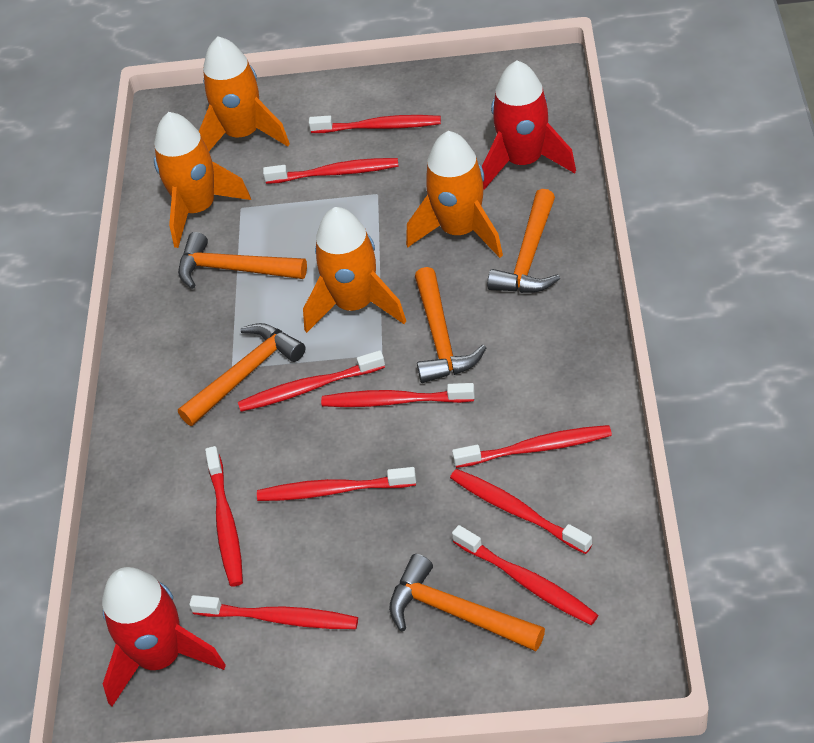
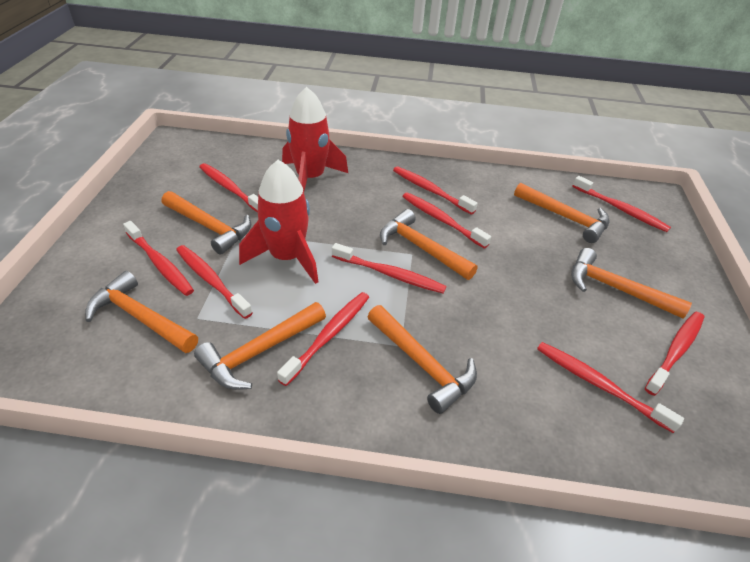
orange hammer: [178,232,307,289] [178,323,306,426] [389,554,545,651] [415,267,486,383] [487,189,560,293] = 5 -> [85,271,198,353] [162,191,251,254] [194,302,326,390] [368,305,477,414] [380,209,478,280] [514,183,609,243] [571,248,692,319] = 7
orange rocket: [154,112,251,248] [199,37,290,151] [303,207,406,333] [406,131,503,258] = 4 -> none = 0

